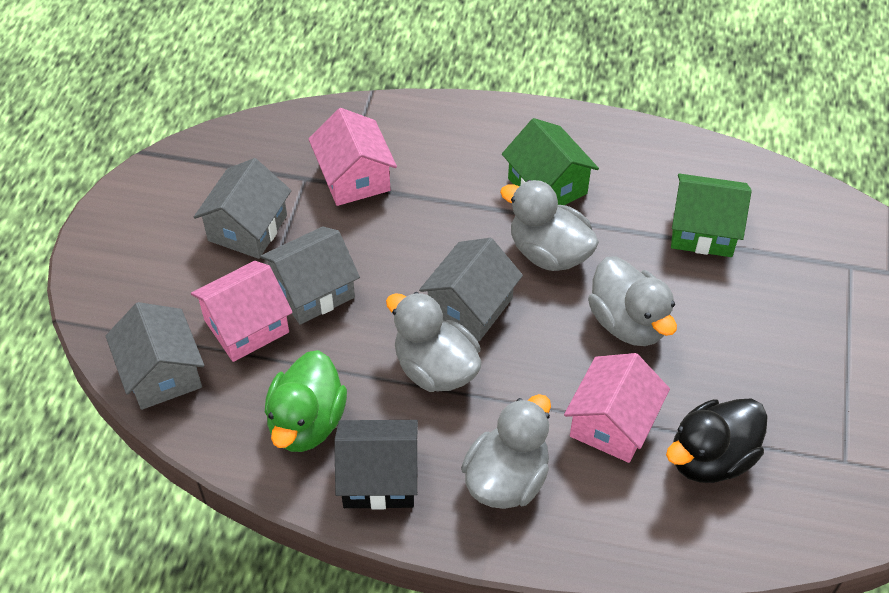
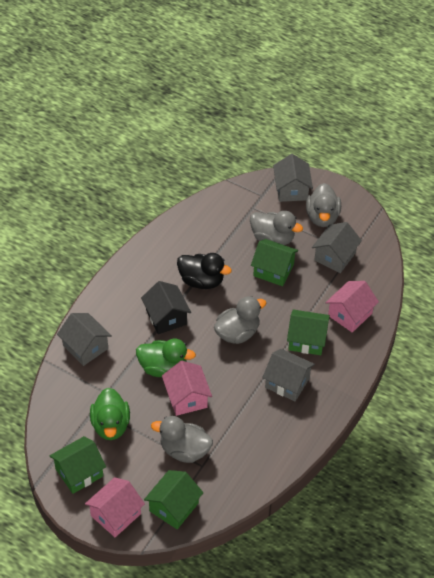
green duck: [265,350,347,452] = 1 -> [90,388,130,440] [136,339,196,377] = 2
green house: [502,118,599,205] [671,173,752,257] = 2 -> [50,436,106,494] [144,470,204,529] [251,239,298,286] [287,309,330,355] = 4

